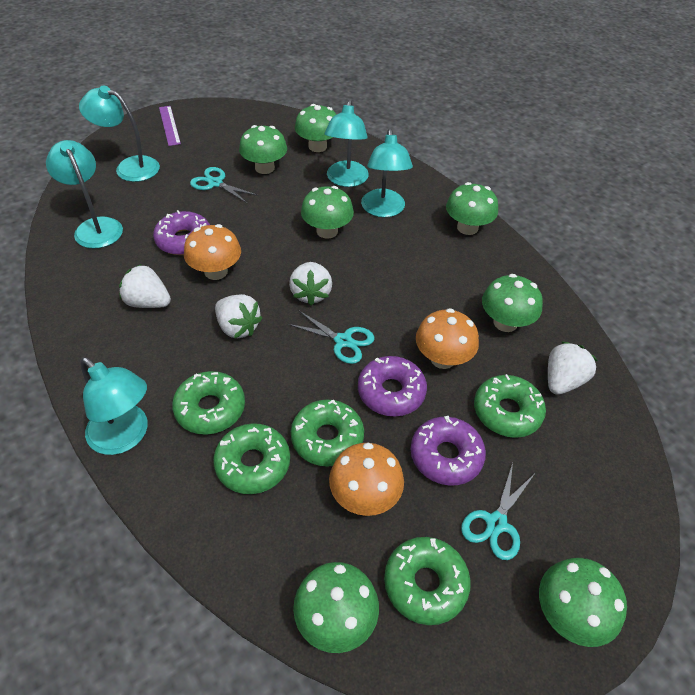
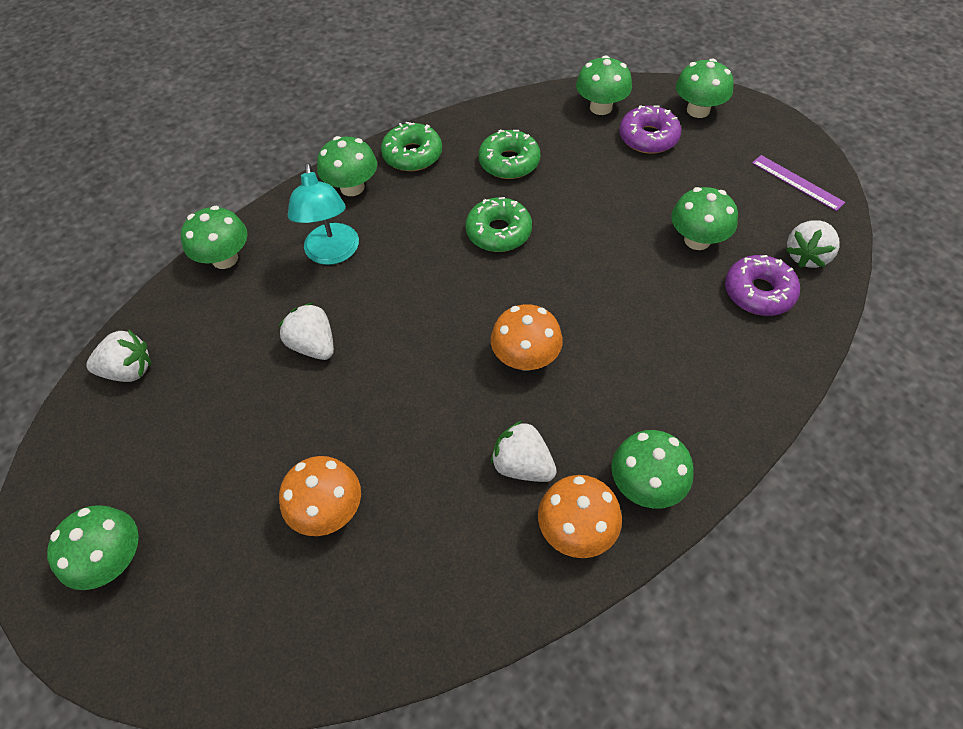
green donut: [172,371,245,435] [213,423,290,494] [291,399,364,467] [384,537,471,625] [474,374,546,438] = 5 -> [381,122,442,171] [465,197,532,252] [479,129,540,179] = 3
purple donut: [153,210,210,255] [358,356,427,417] [411,416,486,485] = 3 -> [619,105,681,154] [725,255,800,316] = 2
turquoise lamp: [46,140,123,249] [79,86,160,182] [80,357,148,455] [325,100,369,187] [361,129,413,217] = 5 -> [288,163,359,265] = 1
turquoise scissors: [190,167,259,204] [288,310,374,364] [461,463,534,560] = 3 -> none = 0

